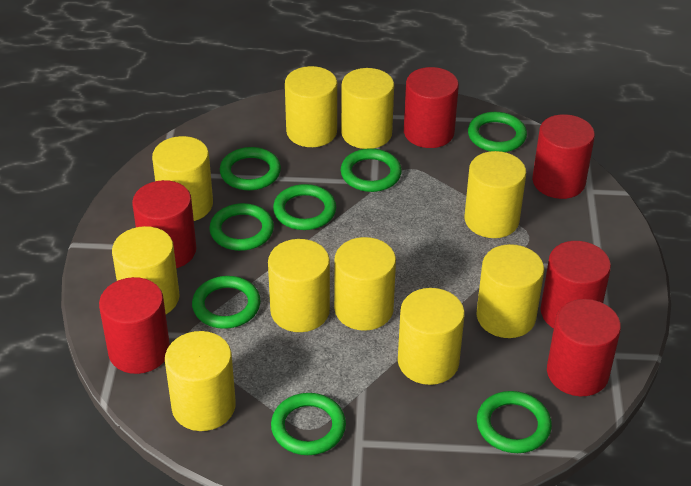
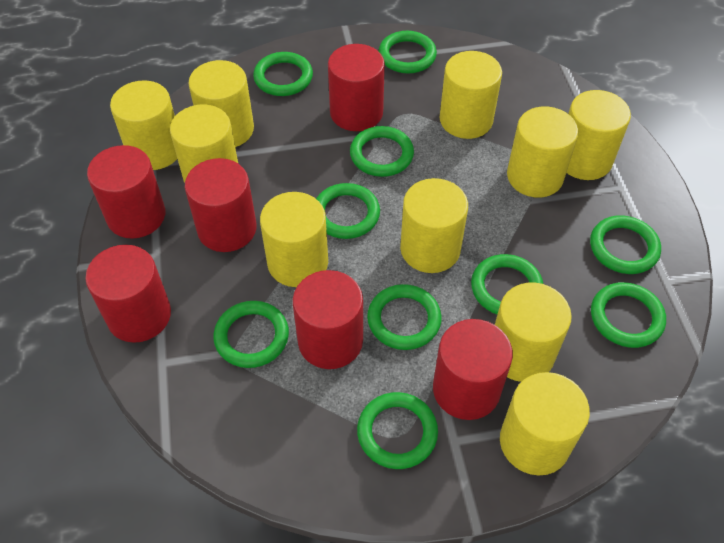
green ring: [192,276,261,329] [209,203,274,251] [220,147,281,190] [271,393,346,455] [273,184,336,230] [341,148,402,192] [468,112,527,152] [477,391,552,453] = 8 -> [213,301,289,368] [253,52,313,96] [316,183,380,239] [350,126,414,177] [357,392,438,469] [367,284,442,350] [379,31,437,73] [471,254,543,314] [590,215,661,274] [591,282,666,348] = 10

